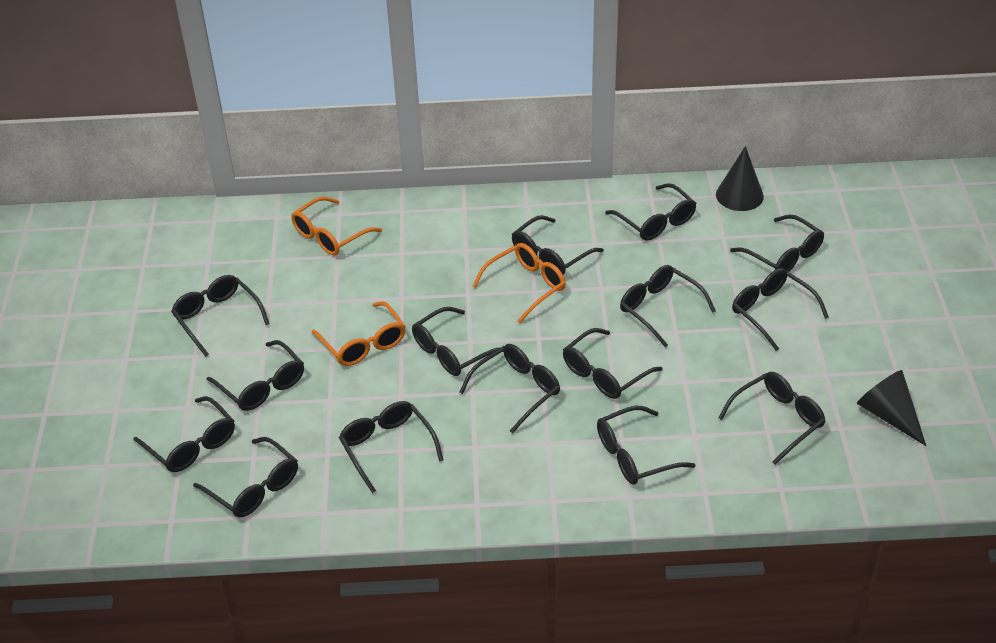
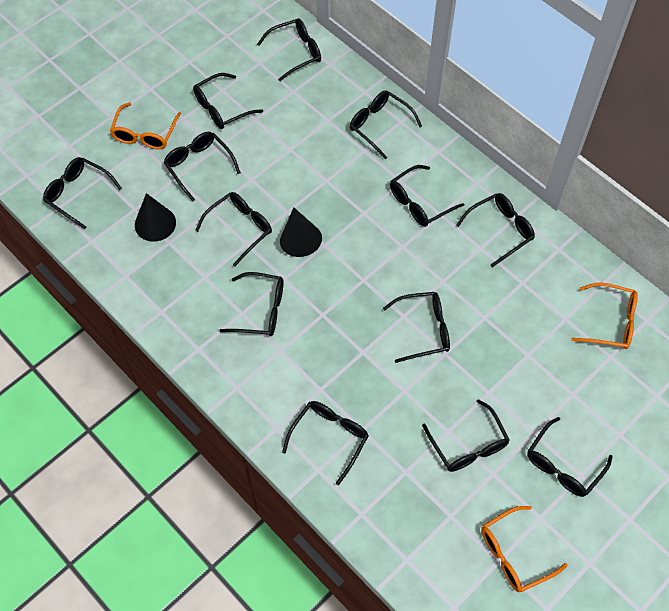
black glasses: [134,396,235,472] [171,275,270,357] [193,437,298,518] [206,340,304,411] [339,401,444,493] [412,307,503,376] [459,344,560,433] [512,215,604,275] [563,328,663,399] [597,406,695,485] [605,183,697,241] [620,265,716,347] [718,372,825,465] [730,214,824,272] [732,268,829,351] = 15 -> [43,157,122,229] [164,132,241,202] [193,73,263,129] [195,192,272,267] [220,272,283,336] [257,18,321,81] [282,401,369,485] [350,91,422,159] [383,292,450,363] [390,165,464,227] [422,399,510,472] [456,193,535,267] [527,417,613,497] = 13

